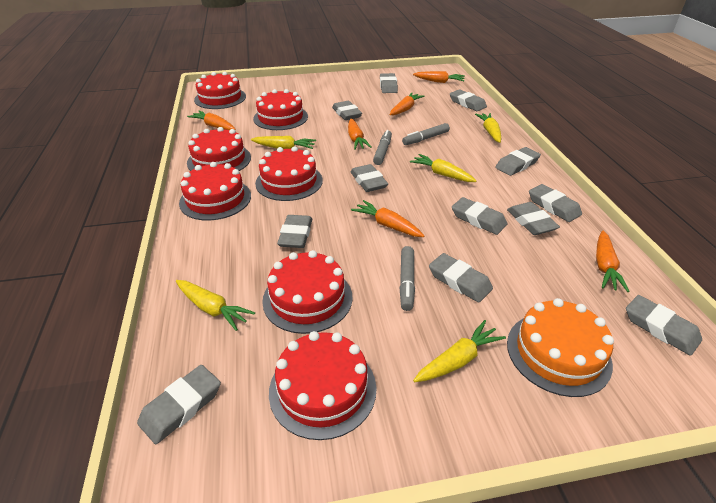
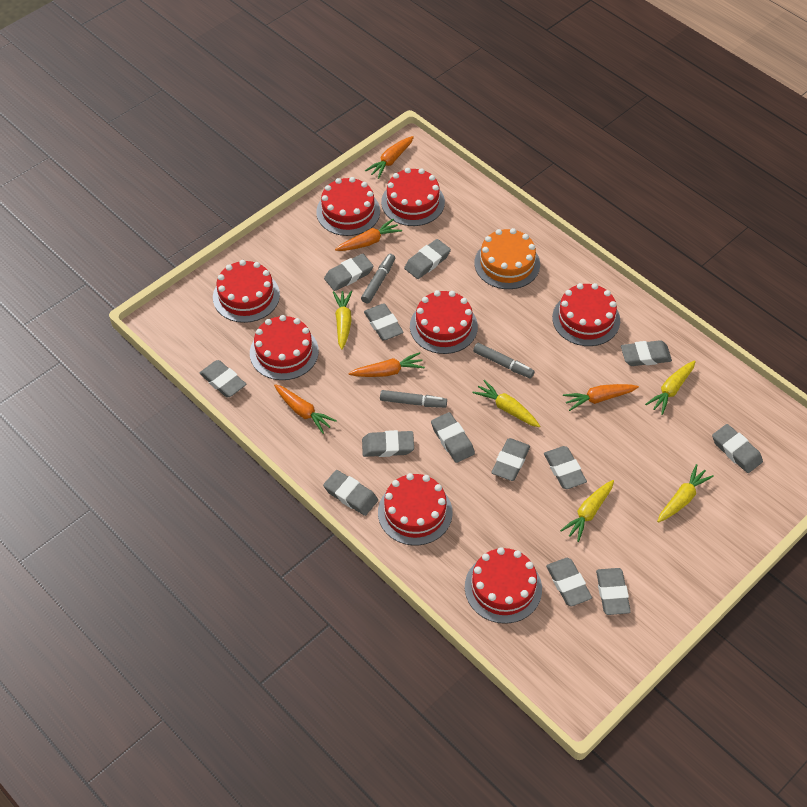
grey eraser: [137,365,221,444] [277,215,312,248] [332,101,362,120] [351,164,388,192] [380,73,398,93] [429,253,493,303] [450,89,487,111] [452,197,507,235] [495,147,541,176] [507,202,560,235] [529,184,582,222] [626,295,702,356] = 12 -> [200,360,246,398] [323,470,378,516] [324,254,374,291] [362,430,414,457] [364,304,404,341] [404,239,451,279] [431,412,475,463] [491,438,530,481] [544,446,587,489] [546,558,592,606] [596,568,631,615] [621,340,672,366] [712,424,763,473] = 13
orange carrot: [187,111,236,130] [348,119,372,150] [351,200,424,237] [390,93,424,115] [413,71,465,83] [596,231,630,292] = 6 -> [274,384,337,434] [335,219,402,251] [349,352,425,377] [365,136,414,179] [563,384,639,411] = 5
red cake: [179,162,251,220] [187,127,251,171] [194,72,246,109] [253,89,308,130] [255,146,323,201] [262,250,353,334] [269,331,376,440] = 7 -> [213,260,280,323] [250,315,319,380] [316,177,380,236] [378,473,453,546] [381,168,445,226] [410,290,478,354] [465,547,542,624] [552,283,620,346] = 8

